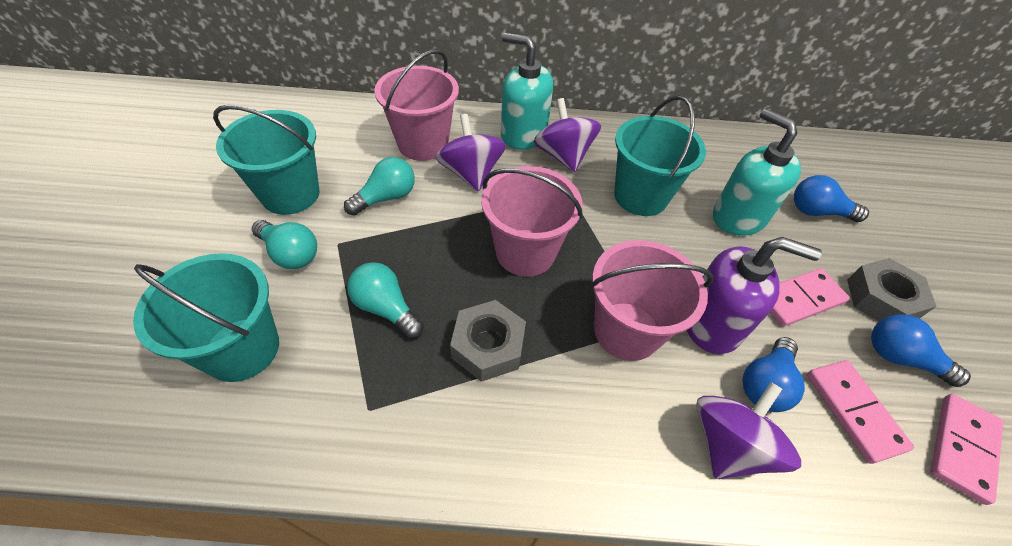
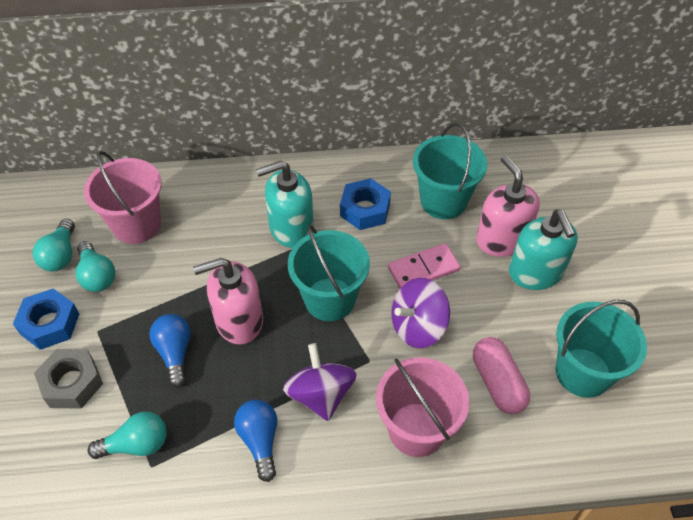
blue light bulb: [742,337,805,412] [794,175,869,222] [871,314,971,387] = 3 -> [149,314,191,388] [234,400,277,482] = 2
blue nut: none = 0 -> [13,288,79,350] [340,178,391,230] = 2
grey nut: [450,300,526,382] [847,258,937,321] = 2 -> [34,349,103,409] = 1
pink bucket: [374,50,459,161] [481,166,583,277] [590,240,713,361] = 3 -> [84,151,162,244] [376,357,469,457] = 2
pink capsule: none = 0 -> [473,337,530,414] = 1
pink domino: [770,268,850,327] [807,360,914,464] [930,394,1003,505] = 3 -> [388,243,461,289] = 1
pink soap dispenser: none = 0 -> [193,258,263,345] [476,155,540,257] = 2
purple soap dispenser: [687,237,822,354] = 1 -> none = 0
purple spinning top: [436,114,506,191] [534,98,601,172] [696,382,801,479] = 3 -> [283,343,357,421] [391,278,450,348] = 2

